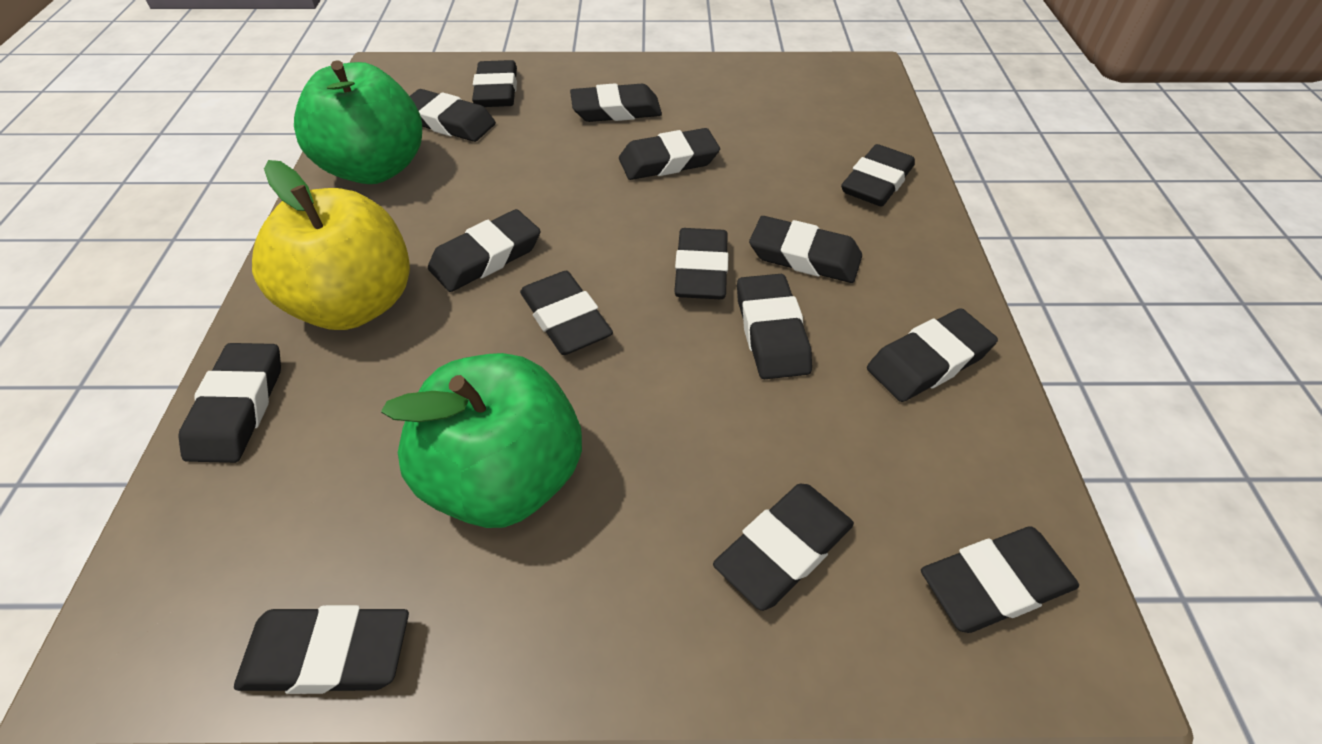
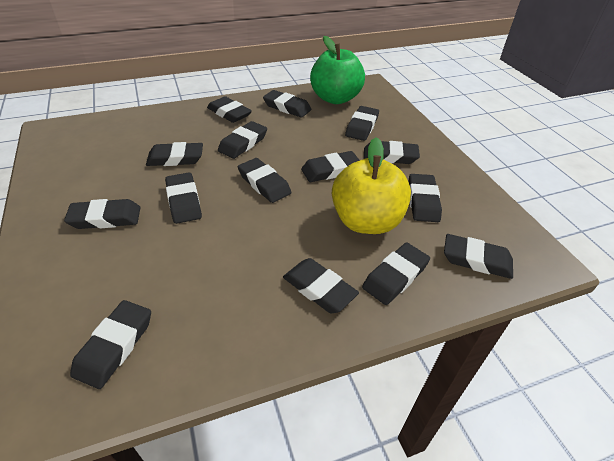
green apple: [294,60,422,184] [381,353,582,528] = 2 -> [310,36,365,104] = 1

